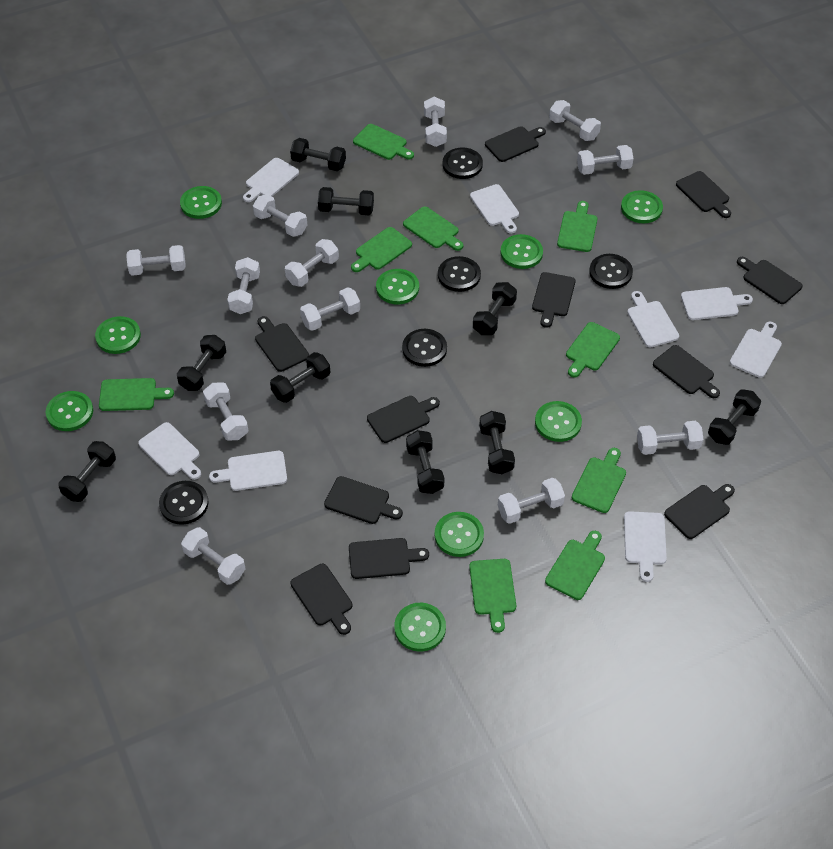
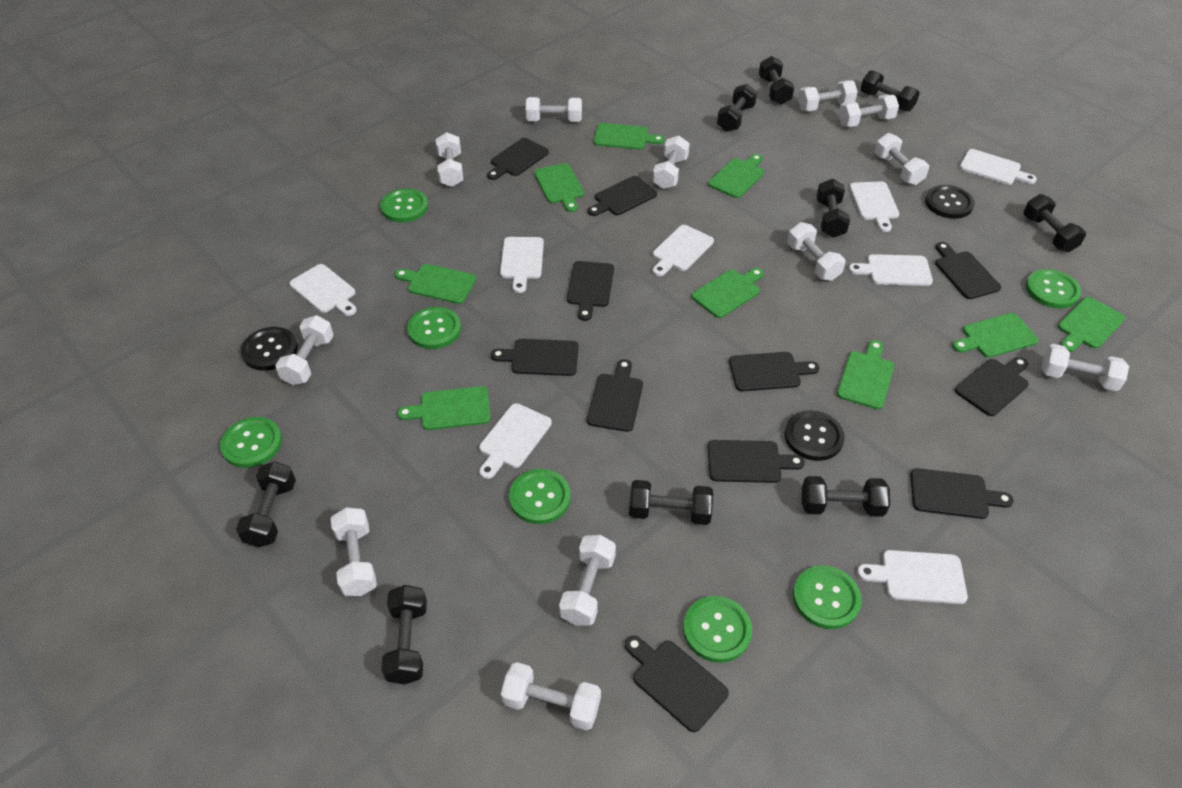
black button: [159,481,208,525] [402,329,447,367] [438,256,481,292] [443,147,483,179] [589,254,633,289] = 5 -> [241,327,298,371] [784,410,845,461] [925,185,975,219] = 3
green button: [46,391,93,431] [95,316,141,354] [180,186,222,219] [376,269,419,304] [394,603,446,652] [435,512,484,557] [500,234,543,269] [535,401,582,442] [621,190,663,223] = 9 -> [220,417,282,468] [380,188,428,223] [407,307,461,349] [509,469,571,524] [683,596,752,663] [793,565,862,629] [1026,269,1081,309] = 7

